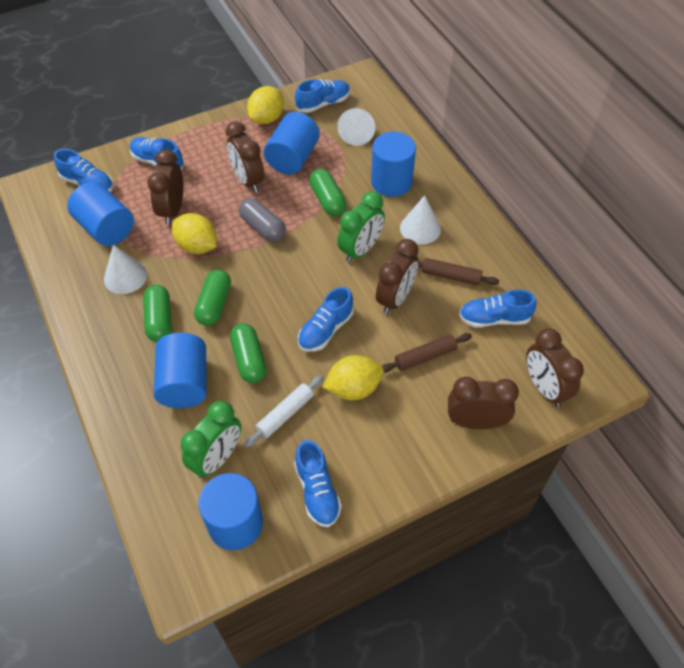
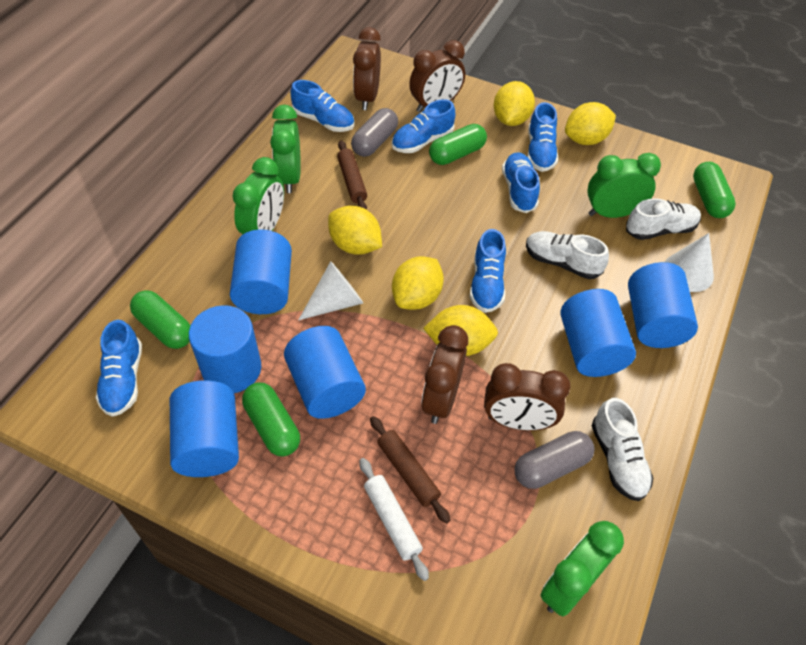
blue cylinder: [67,182,134,246] [154,333,206,408] [198,473,263,550] [264,112,320,175] [371,132,416,197] = 5 -> [170,380,239,477] [189,305,261,393] [230,230,292,314] [284,326,366,419] [560,289,636,377] [628,262,698,348] = 6
brown clock: [147,150,183,225] [226,121,264,193] [376,239,419,314] [448,377,519,429] [526,328,584,407] = 5 -> [353,27,381,110] [409,40,465,112] [421,325,468,424] [484,363,570,431] = 4
green clock: [181,401,241,478] [337,191,385,263] = 2 -> [233,157,284,234] [270,105,301,193] [540,521,624,617] [587,153,661,218] = 4
grey capsule: [239,198,286,242] = 1 -> [351,108,398,157] [514,431,595,489] = 2
white cone: [104,245,147,294] [337,108,375,146] [400,195,441,244] = 3 -> [299,261,363,320] [665,233,714,292] = 2
white shoe: none = 0 -> [526,231,609,279] [592,398,653,501] [626,198,701,240] = 3
yellow lemon: [172,213,217,254] [247,86,284,124] [322,355,384,400] = 3 -> [328,206,382,255] [392,256,444,310] [423,305,498,356] [494,81,535,126] [565,102,616,145] = 5

